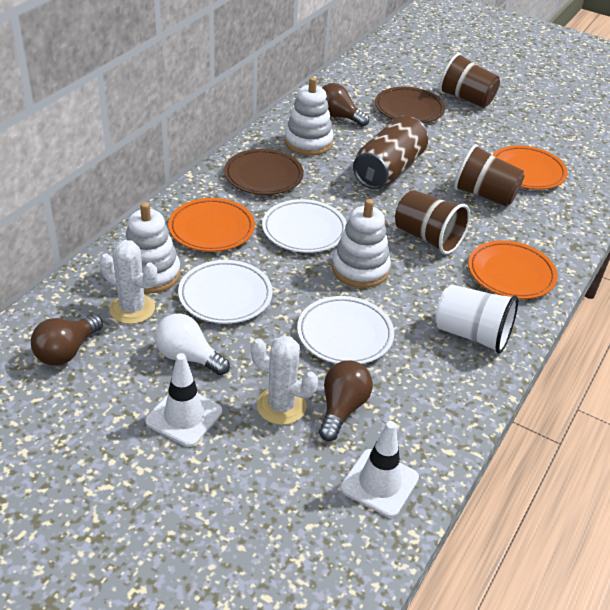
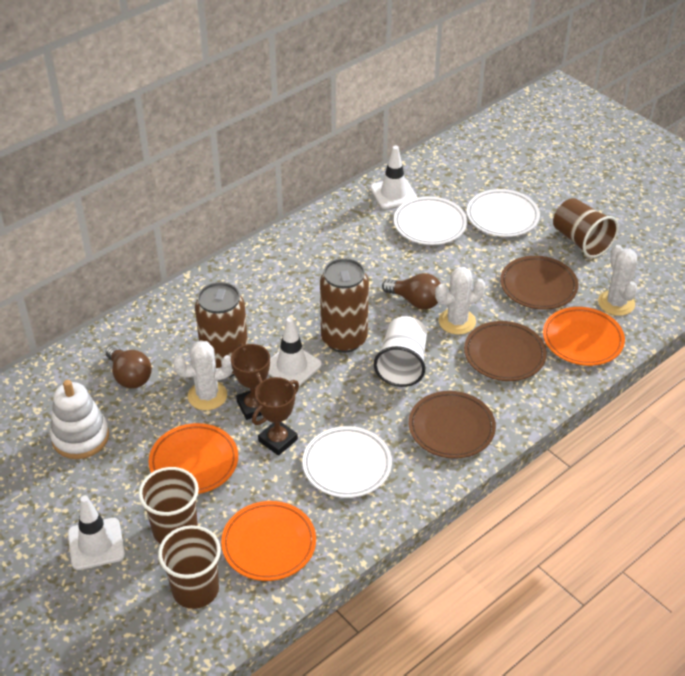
brown can: [353,115,428,189] = 1 -> [195,282,248,377] [320,258,369,353] = 2
brown light bulb: [31,314,103,366] [319,360,373,441] [322,83,369,127] = 3 -> [106,345,152,389] [382,273,441,309] = 2
brown plate: [224,149,304,195] [375,87,445,123] = 2 -> [409,391,496,459] [464,321,547,381] [500,256,578,310] = 3
brown trophy: none = 0 -> [231,343,270,420] [252,377,299,456] = 2
white cactus: [99,240,157,324] [251,336,318,425] = 2 -> [173,340,233,411] [435,267,485,335] [598,245,637,316] = 3
white light bulb: [154,314,230,375] = 1 -> none = 0
white stacking toy: [125,202,180,294] [284,77,334,156] [332,199,391,288] = 3 -> [50,380,109,459] = 1
white traffic cone: [145,353,222,447] [340,421,419,518] = 2 -> [68,496,125,570] [268,317,322,387] [370,146,418,209] = 3

